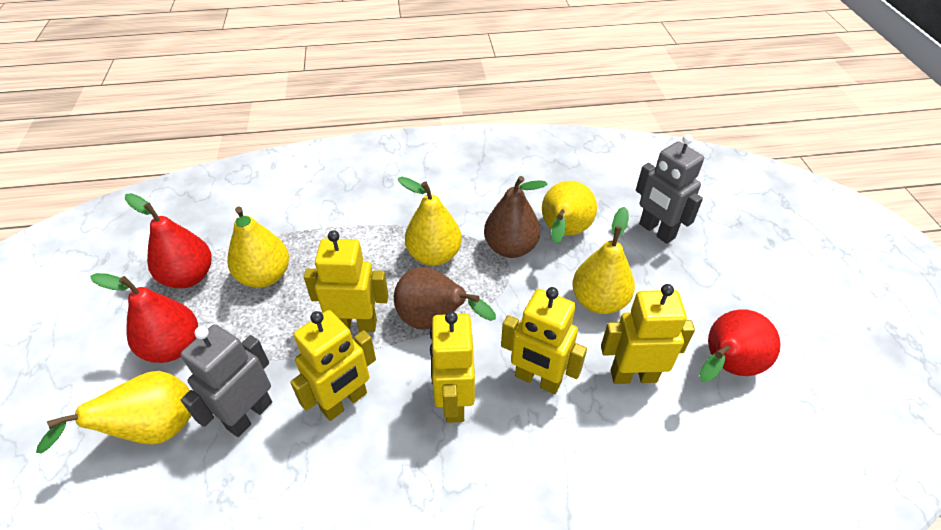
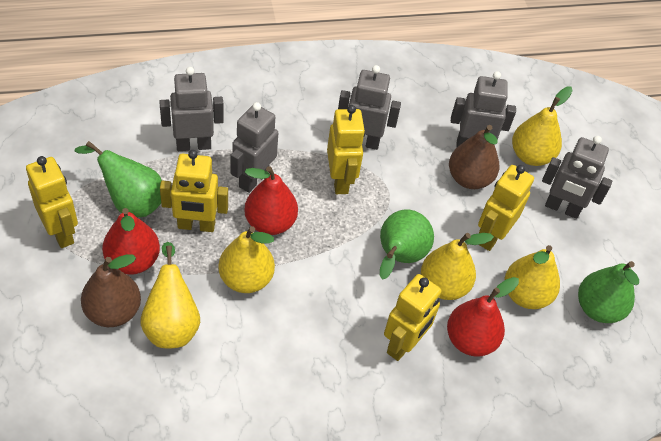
green pear: none = 0 -> [75,141,162,217] [380,210,434,279] [578,261,639,323] = 3
grey robot: [181,324,272,437] [636,134,704,244] = 2 -> [159,67,224,151] [230,102,278,193] [338,65,401,150] [451,71,516,148] [542,136,612,219] = 5

